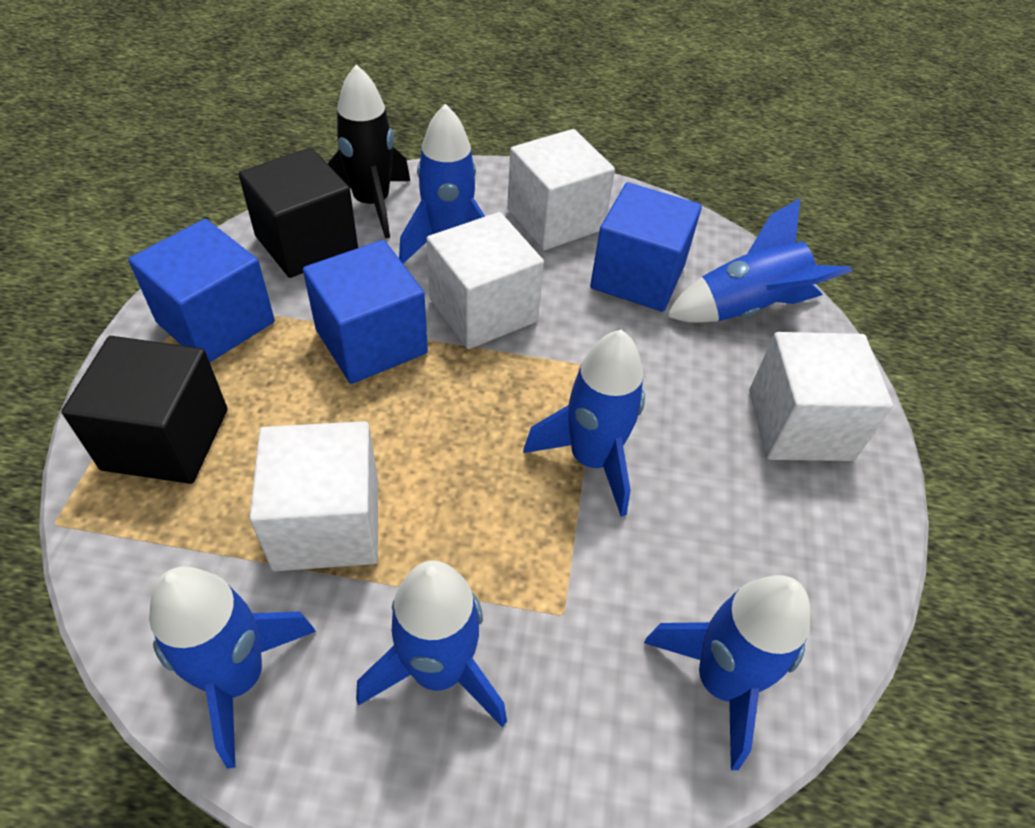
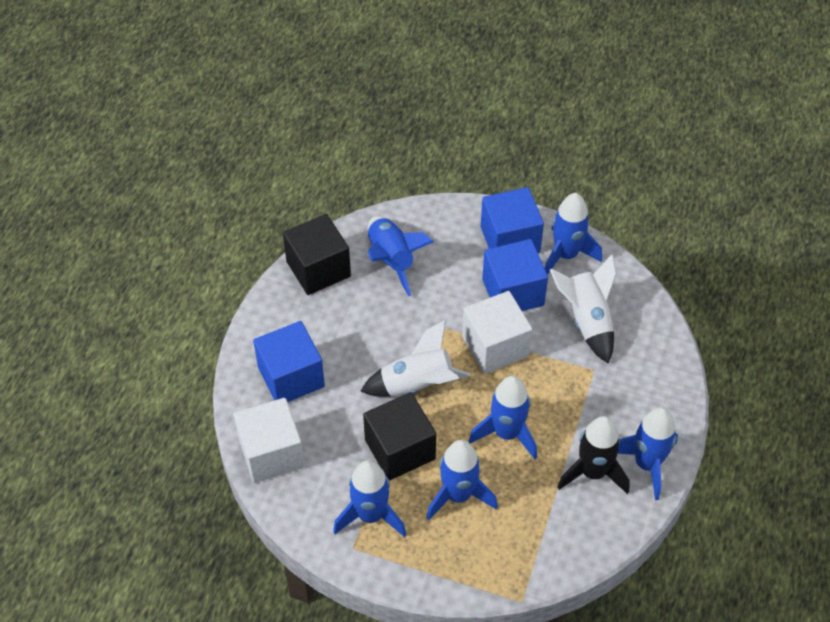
white cube: [249,421,378,571] [427,212,544,349] [507,129,615,250] [749,332,893,461] = 4 -> [233,398,305,483] [462,291,533,374] = 2
white rocket: none = 0 -> [360,320,470,397] [550,254,616,363] = 2

